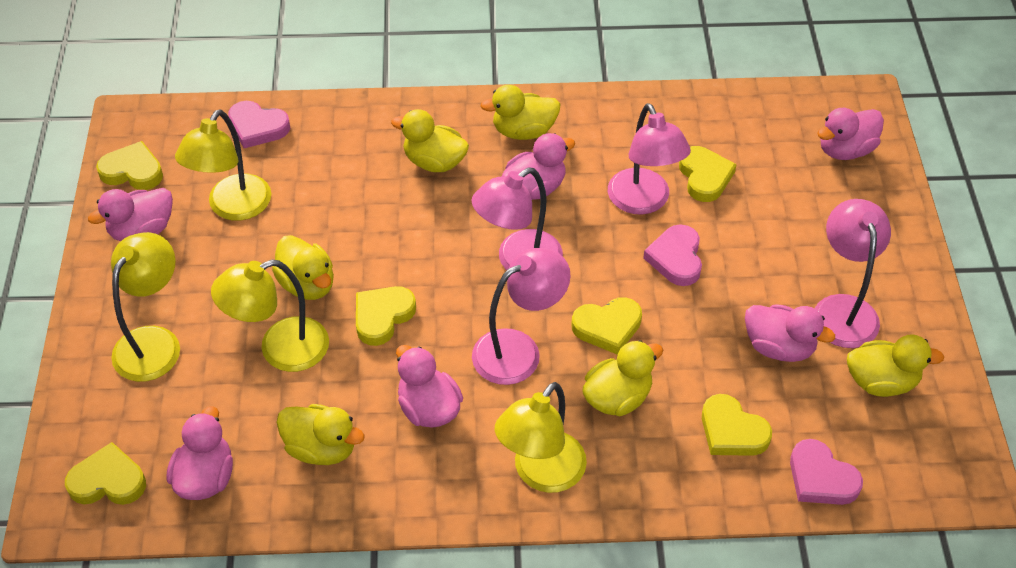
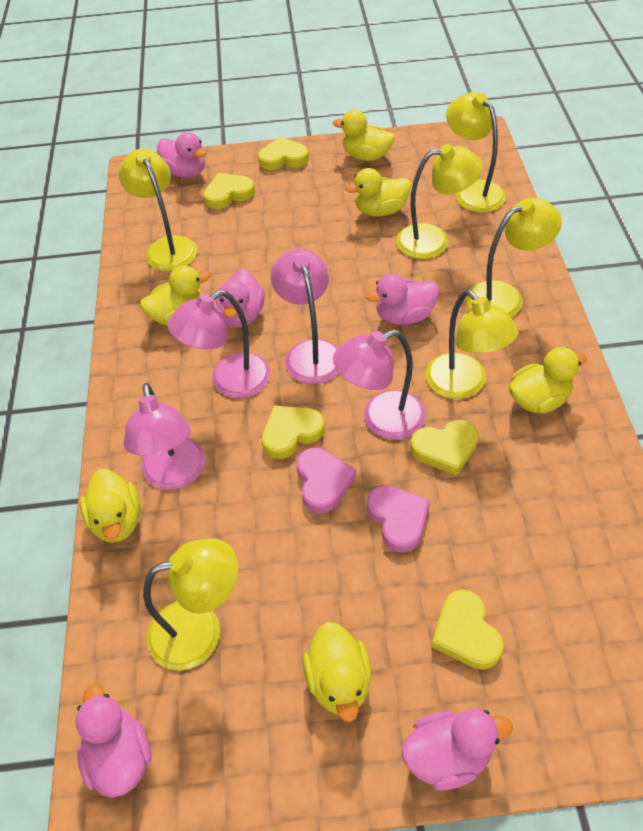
pink duck: [88,188,173,241] [167,406,233,500] [396,345,463,428] [501,133,575,200] [745,304,835,362] [817,108,884,160] = 6 -> [76,684,152,798] [157,132,207,178] [216,268,265,327] [366,274,439,325] [402,709,513,790] = 5
pink heart: [228,101,290,148] [643,224,702,286] [790,439,863,505] = 3 -> [296,448,356,513] [367,485,430,553] = 2
yellow heart: [65,442,146,505] [96,141,163,190] [356,286,416,346] [571,297,642,355] [679,146,737,202] [702,394,772,456] = 6 -> [203,173,255,209] [258,136,309,170] [262,406,324,459] [410,420,478,476] [431,590,504,670] = 5
yellow lamp: [111,232,180,382] [175,109,271,221] [211,260,329,372] [495,382,587,493] = 4 -> [119,149,197,271] [143,538,238,670] [396,144,483,259] [426,290,519,399] [446,92,506,212] [466,197,562,317] = 6

